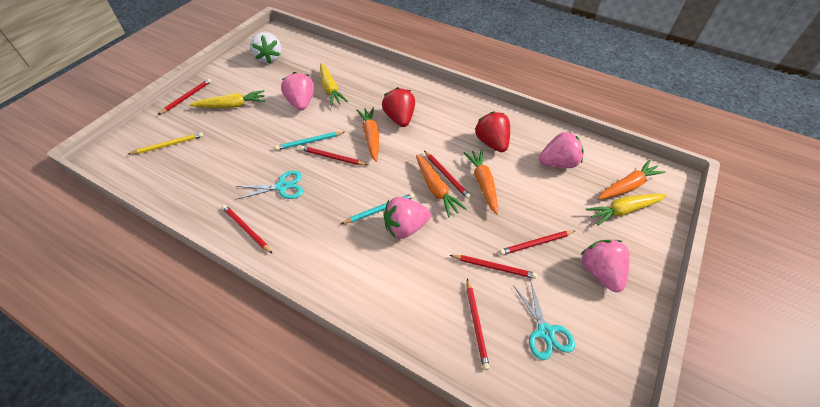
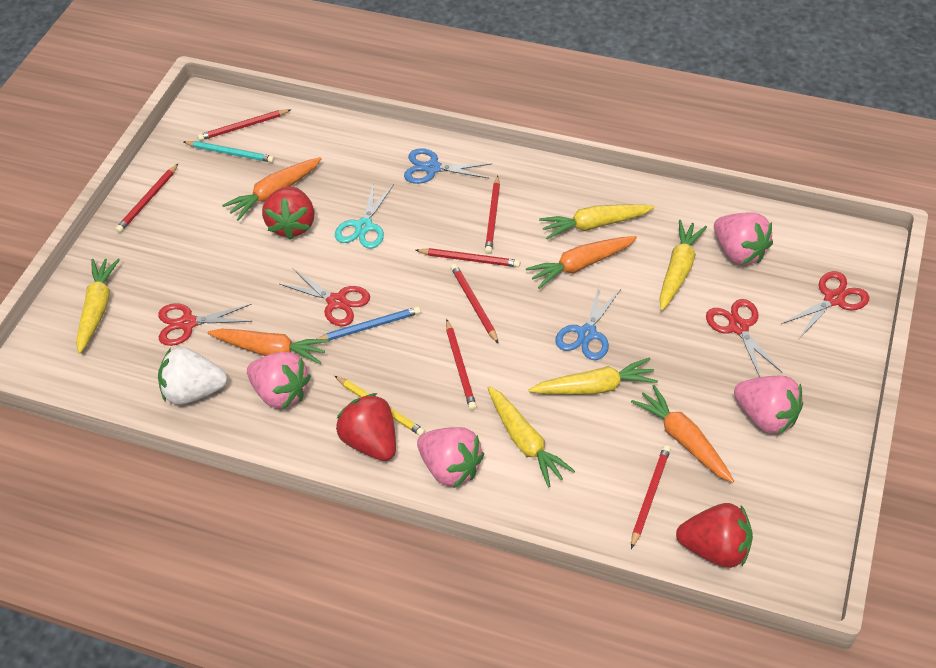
blue pencil: none = 0 -> [317,306,421,341] = 1
blue scissors: none = 0 -> [404,148,491,184] [555,283,621,360] = 2
red scissors: none = 0 -> [158,303,253,346] [280,268,370,326] [706,299,782,377] [781,271,869,339] = 4
red strawberry: [382,87,415,127] [474,112,510,152] = 2 -> [262,186,314,240] [336,393,396,461] [676,503,753,568] = 3
turquoise pencil: [275,132,345,150] [341,193,415,224] = 2 -> [184,141,274,163] = 1
turquoise scissors: [235,171,303,200] [513,280,575,360] = 2 -> [335,182,394,249] = 1
yellow carrot: [189,90,265,108] [320,63,348,107] [586,194,666,226] = 3 -> [76,259,120,354] [488,386,575,488] [529,357,658,395] [539,204,655,239] [659,220,707,311] = 5

